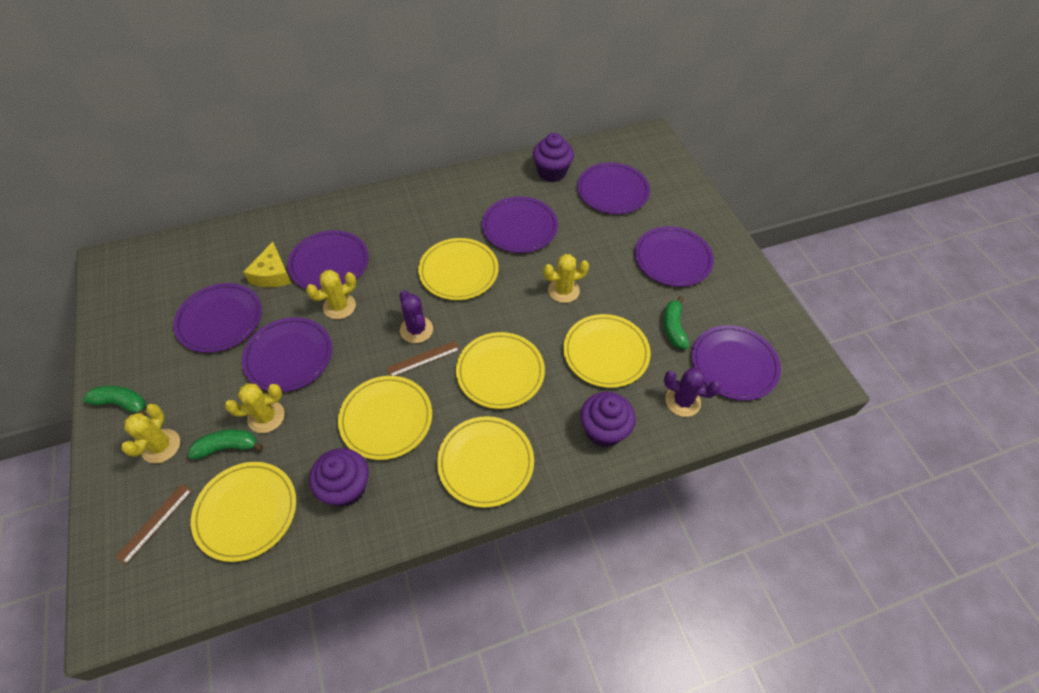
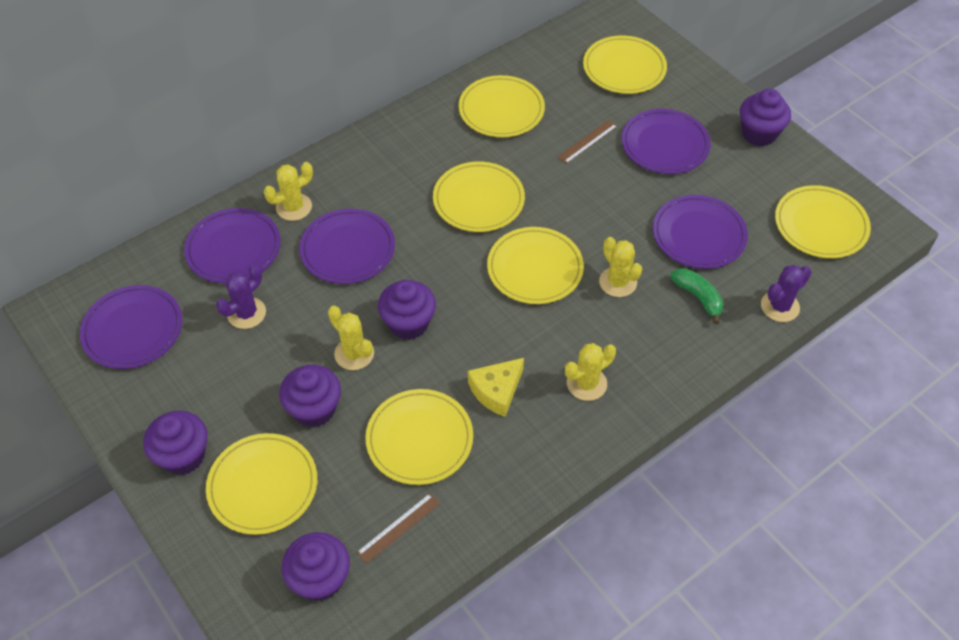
green banana: [83,386,146,416] [188,429,263,459] [663,296,689,349] = 3 -> [670,268,724,324] = 1
purple cupcake: [309,448,369,507] [533,133,574,182] [580,392,636,447] = 3 -> [143,411,207,475] [279,365,341,427] [282,532,350,601] [378,280,436,340] [740,89,791,146] = 5
purple plate: [173,283,262,353] [242,317,332,392] [288,230,369,290] [482,197,558,253] [577,163,650,214] [635,226,714,287] [692,325,781,400] = 7 -> [80,285,182,369] [184,208,281,283] [299,209,395,284] [622,109,711,174] [653,195,748,269] = 5
yellow plate: [191,462,296,562] [338,376,432,460] [418,238,499,300] [437,416,534,508] [456,332,545,409] [563,314,651,388] = 6 -> [206,433,317,535] [365,389,473,485] [433,162,525,232] [459,75,545,137] [487,227,584,304] [583,36,667,94] [775,185,871,258] = 7

